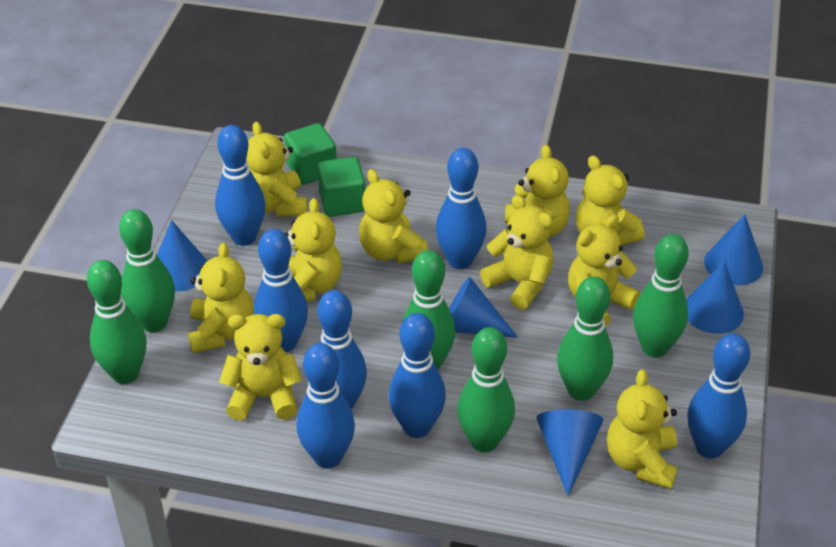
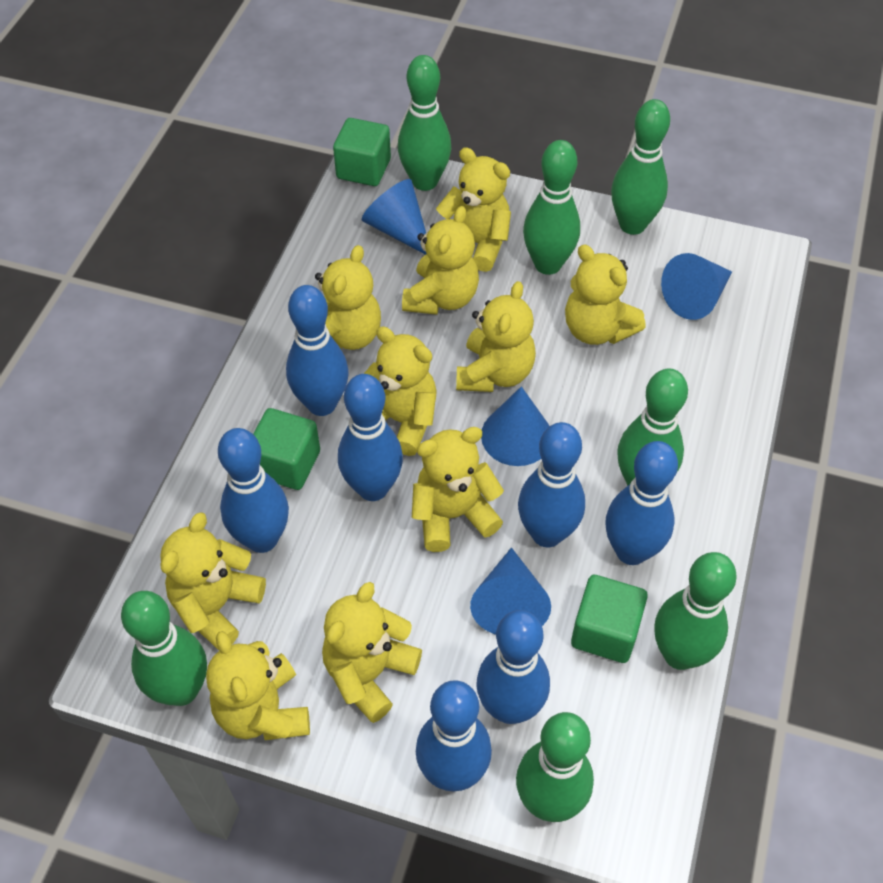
blue cone: [157,220,207,292] [449,277,518,338] [536,409,603,496] [686,261,744,334] [704,214,763,285] = 5 -> [362,179,427,255] [470,548,551,635] [481,386,550,466] [661,253,732,320] = 4
green bowling pin: [87,260,146,384] [119,209,175,332] [401,250,455,370] [457,327,515,452] [557,276,613,401] [633,234,689,358] = 6 -> [121,591,207,706] [398,55,451,191] [516,712,594,822] [523,140,580,275] [611,99,670,235] [617,368,688,486] [654,552,737,670] = 7
green cube: [284,123,337,185] [317,157,366,217] = 2 -> [253,408,320,490] [333,118,391,186] [571,575,648,663] = 3

